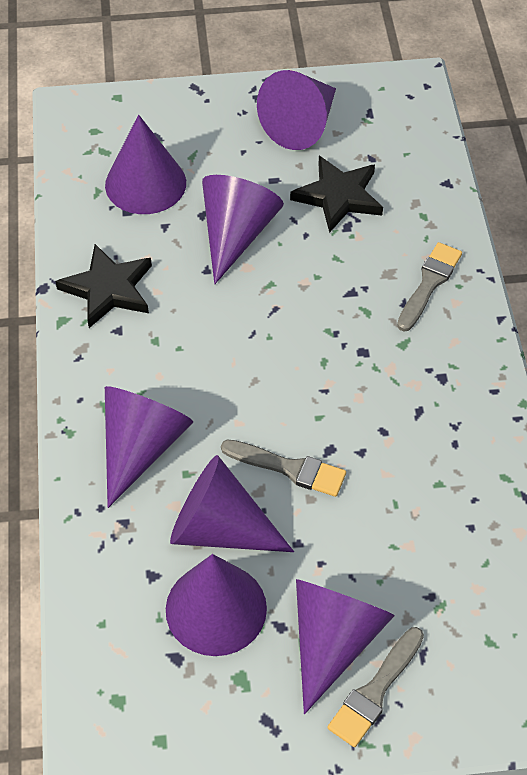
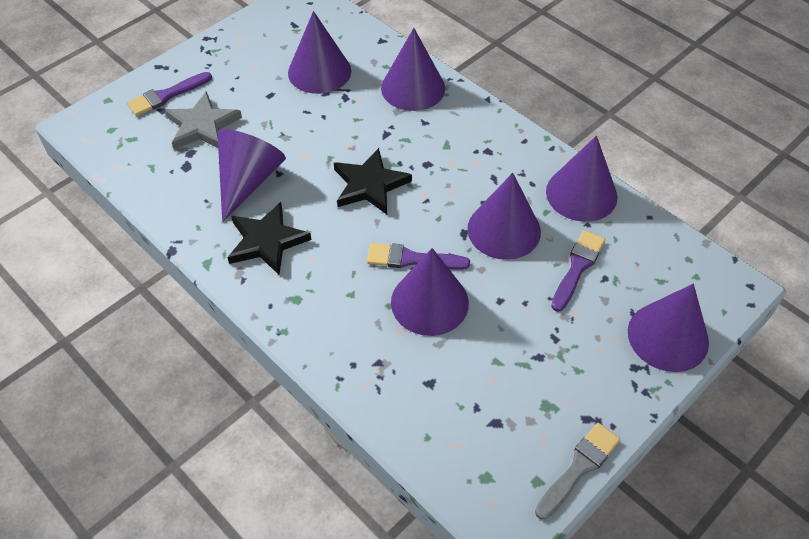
grey brush: [221,440,346,497] [327,627,424,747] [397,242,462,332] = 3 -> [535,423,620,520] = 1
grey star: none = 0 -> [165,91,242,150] = 1
purple brush: none = 0 -> [127,72,212,116] [367,243,470,270] [551,230,605,312] = 3

